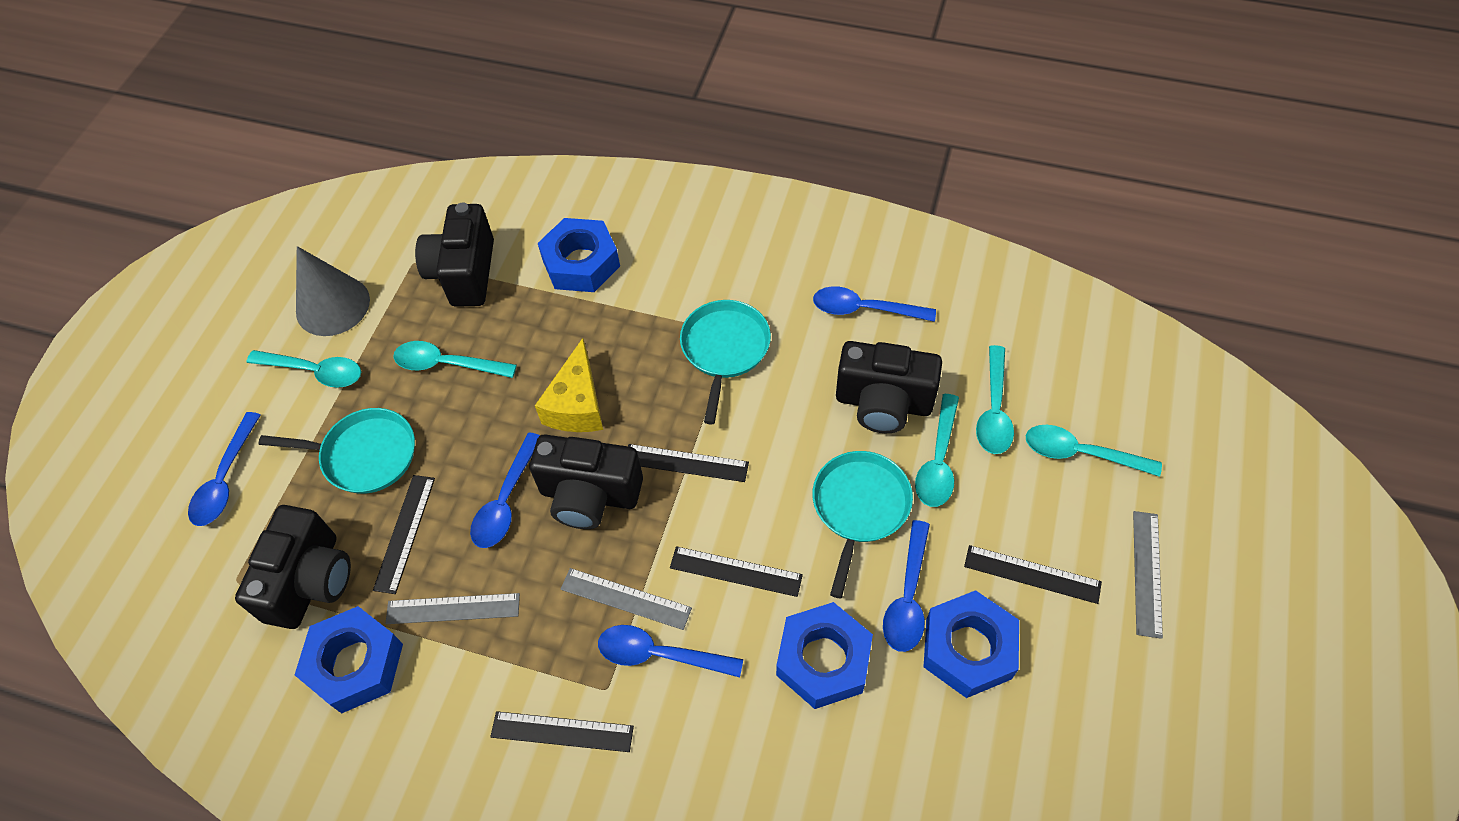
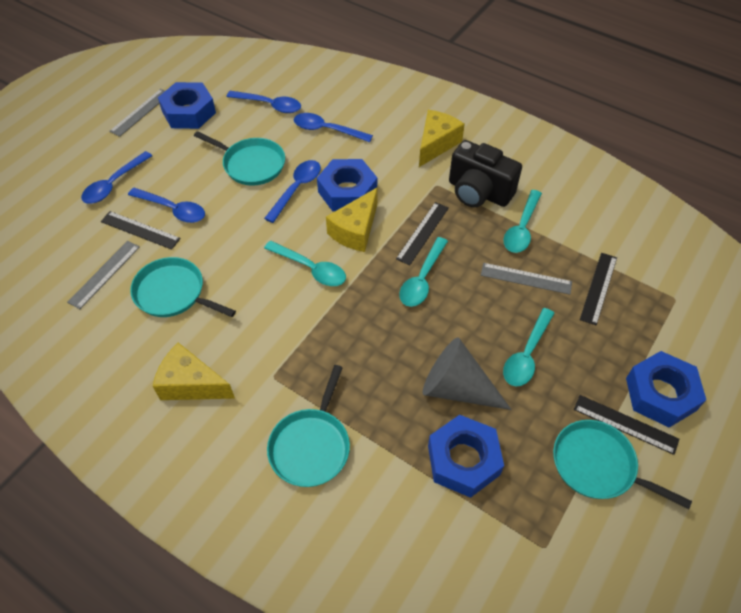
black camera: [235,505,351,629] [415,202,494,307] [529,434,643,529] [836,341,942,433] = 4 -> [449,140,522,208] = 1
black ruler: [373,475,435,594] [490,711,634,752] [628,444,749,482] [670,546,803,597] [964,545,1102,604] = 5 -> [101,211,181,250] [396,202,449,265] [574,395,679,455] [580,253,617,325] = 4
turquoise pan: [259,408,415,494] [680,300,771,424] [812,451,913,598] = 3 -> [130,257,236,317] [194,131,285,186] [267,365,350,487] [553,420,692,509] = 4
turquoise spoon: [247,350,361,388] [393,341,517,378] [915,394,959,507] [976,345,1014,454] [1026,425,1162,477] = 5 -> [264,241,346,286] [399,237,448,307] [503,190,542,253] [503,308,555,386] = 4
yellow cheese: [535,338,603,432] = 1 -> [153,343,235,400] [326,187,378,252] [419,110,465,167] = 3

